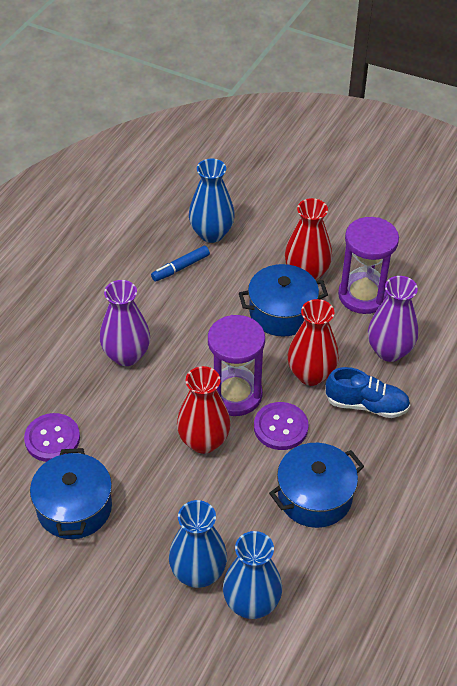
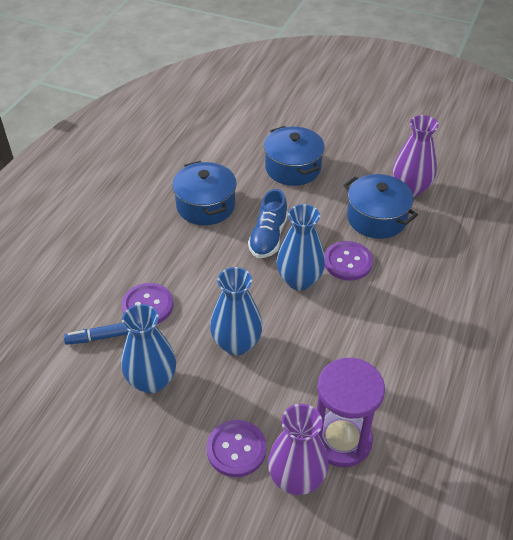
purple button: [24,413,80,462] [254,402,309,450] = 2 -> [121,283,173,324] [207,420,266,477] [325,241,373,281] = 3
purple hourglass: [208,315,265,416] [338,217,399,314] = 2 -> [317,358,385,467] = 1
red vase: [177,366,231,454] [285,198,332,280] [288,299,339,386] = 3 -> none = 0

